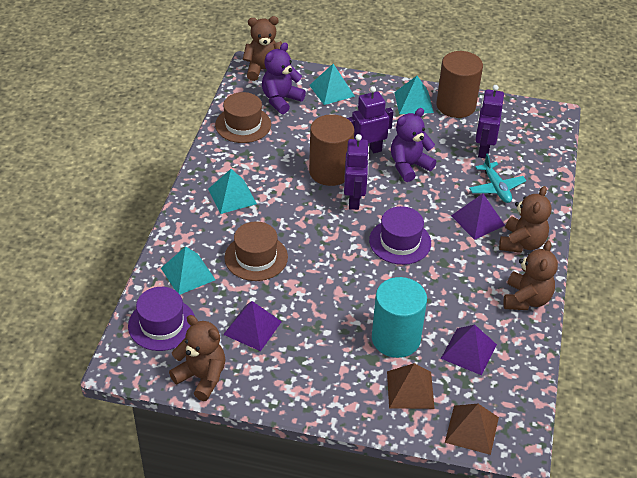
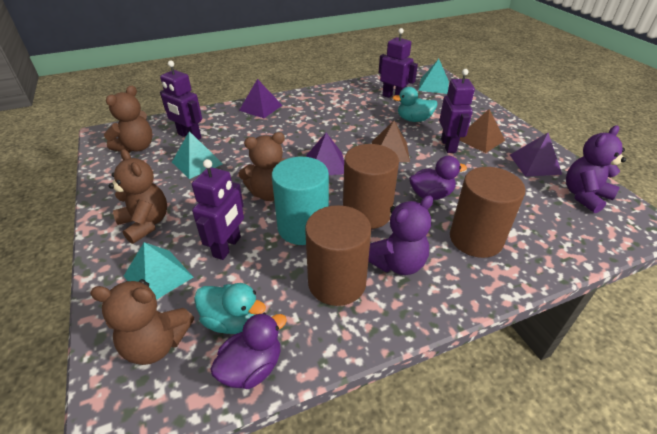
brown cylinder: [309,114,354,186] [436,51,483,118] = 2 -> [305,205,371,306] [343,144,399,229] [450,167,526,258] = 3
brown hat: [215,92,271,143] [224,221,288,281] = 2 -> none = 0
purple duck: none = 0 -> [210,313,287,389] [409,156,467,200] = 2
purple hat: [128,287,195,351] [369,206,431,265] = 2 -> none = 0
purple robot: [344,134,369,210] [347,86,393,153] [475,85,504,159] = 3 -> [160,61,202,140] [192,159,244,260] [379,28,418,102] [439,69,475,153] = 4
turquoise duck: none = 0 -> [194,283,266,334] [392,87,438,122] = 2
turquoise plane: [469,154,526,203] = 1 -> none = 0
turquoise pyramid: [161,246,216,294] [208,169,257,214] [309,64,355,105] [394,76,434,114] = 4 -> [124,242,193,300] [172,131,223,179] [418,59,449,94] = 3

